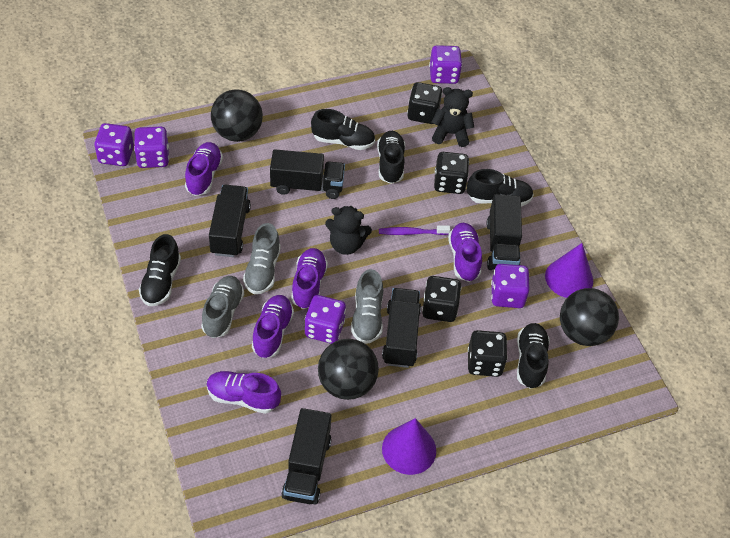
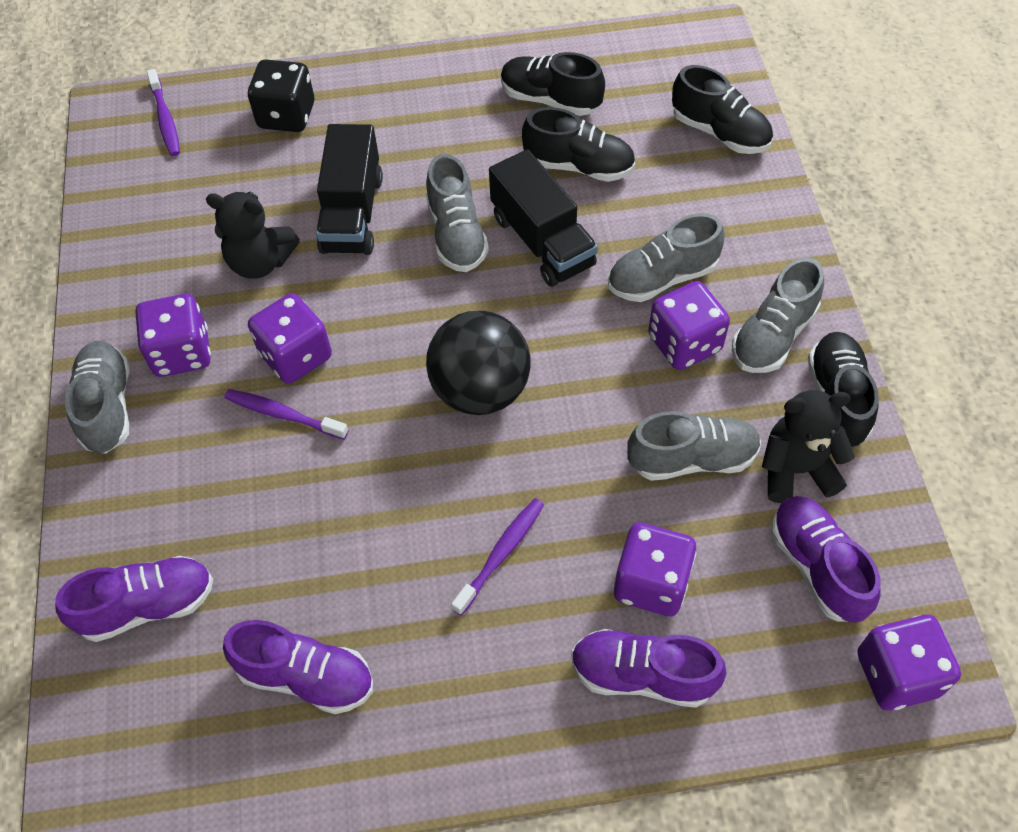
black ball: [211,89,263,142] [318,339,379,400] [560,288,619,346] = 3 -> [426,311,531,415] = 1
black dice: [407,82,442,124] [422,276,461,322] [434,152,469,194] [468,330,507,377] = 4 -> [248,59,314,132] = 1
black shoe: [139,234,181,306] [311,109,375,150] [377,131,405,184] [467,169,534,207] [517,323,550,389] = 5 -> [501,52,605,116] [522,107,635,182] [672,65,773,154] [808,332,879,447] = 4
black truck: [209,185,251,257] [270,149,345,199] [281,408,332,505] [382,288,421,368] [486,194,522,270] = 5 -> [316,124,383,255] [489,149,598,287] = 2
grey shoe: [201,276,244,338] [243,223,281,294] [351,269,383,344] = 3 -> [65,341,130,454] [426,154,489,272] [608,213,725,302] [627,411,761,481] [732,258,824,373] = 5
purple cone: [382,418,436,475] [545,243,593,298] = 2 -> none = 0
purple shoe: [185,142,223,196] [207,371,281,414] [252,295,294,358] [291,248,328,309] [448,223,482,282] = 5 -> [55,556,213,642] [223,620,373,714] [571,629,727,708] [771,496,881,623] = 4
purple toothbrush: [379,226,450,235] = 1 -> [147,69,180,156] [224,389,349,440] [451,498,544,616] = 3

